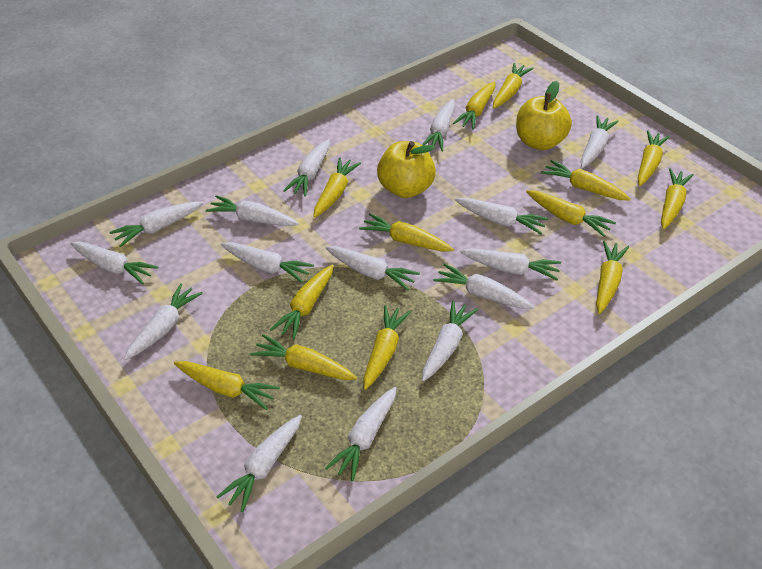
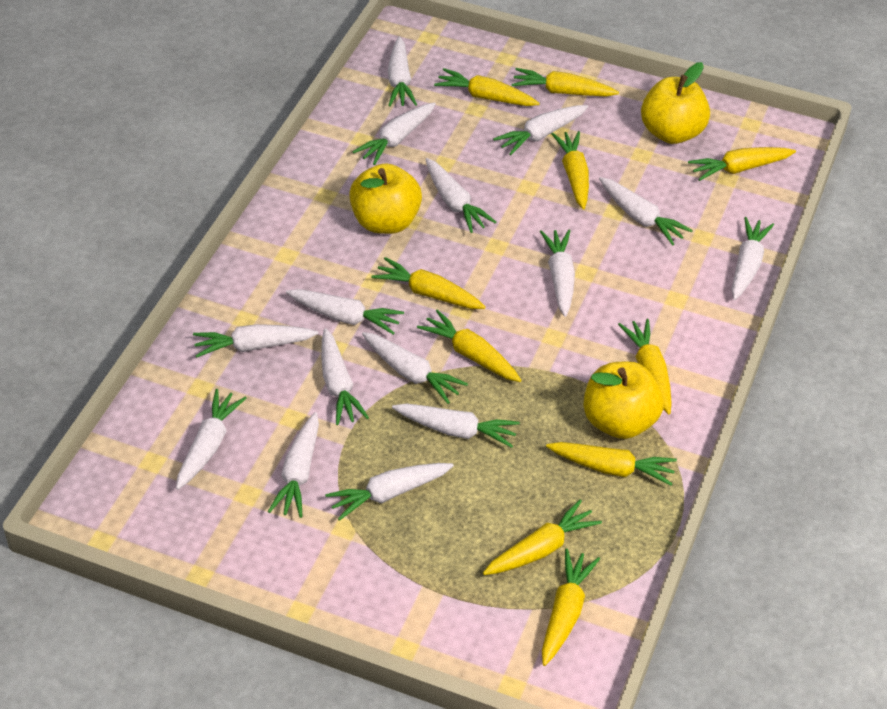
yellow apple: [377,141,436,198] [516,81,572,150] = 2 -> [349,163,422,234] [583,362,664,439] [641,62,710,144] = 3
yellow carrot: [174,361,280,410] [250,334,357,380] [270,265,334,339] [313,157,361,218] [359,213,454,252] [363,305,411,390] [453,82,495,130] [493,63,534,108] [526,190,616,237] [541,160,631,200] [596,240,629,314] [637,130,670,186] [661,168,694,229] = 13 -> [371,257,486,309] [417,309,522,382] [434,68,540,106] [483,499,602,575] [511,68,619,97] [542,549,600,666] [546,442,677,486] [552,131,589,209] [618,319,672,414] [688,147,796,181] = 10

